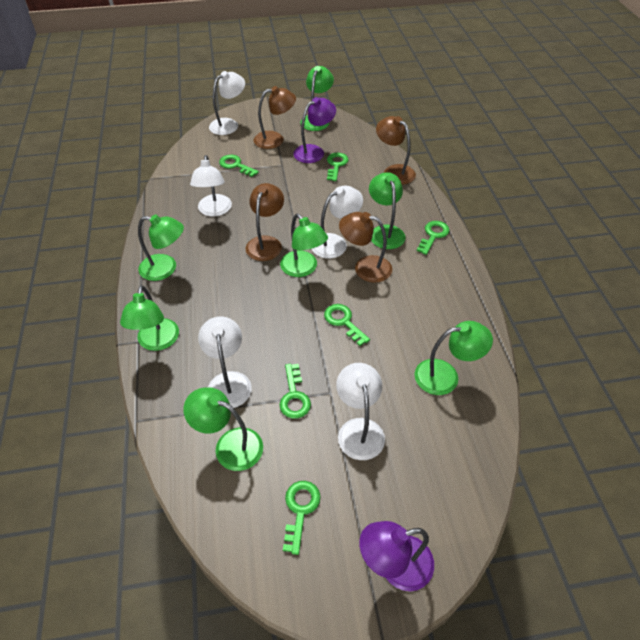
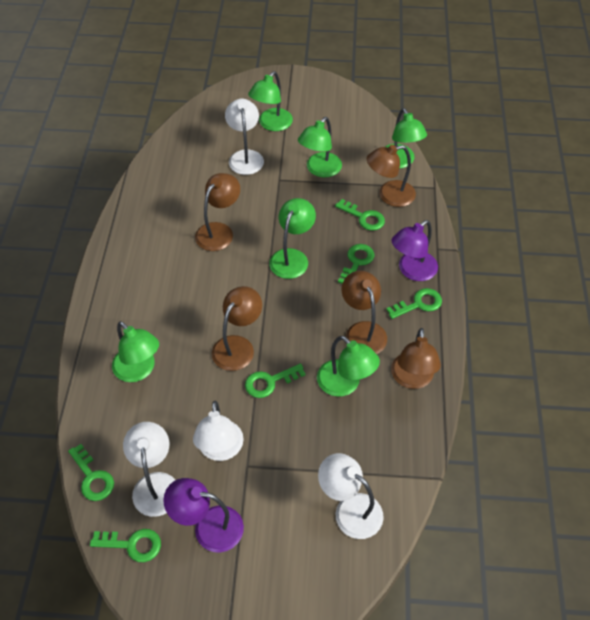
brown lamp: [246,183,284,261] [254,86,296,149] [339,212,392,283] [376,116,416,184] = 4 -> [195,173,240,251] [212,286,262,371] [342,271,387,354] [367,145,416,207] [391,328,441,389] = 5
green lamp: [120,285,179,351] [138,214,184,281] [183,387,263,471] [280,214,328,277] [300,66,334,131] [369,172,406,249] [415,321,493,395] = 7 -> [112,321,159,382] [248,71,293,131] [269,198,316,279] [298,117,342,178] [317,336,380,397] [385,108,427,169] = 6
white lamp: [190,155,232,217] [198,316,252,408] [209,71,245,135] [312,186,363,259] [336,363,385,460] = 5 -> [123,422,175,517] [193,401,244,461] [225,99,264,175] [318,453,384,539] = 4

